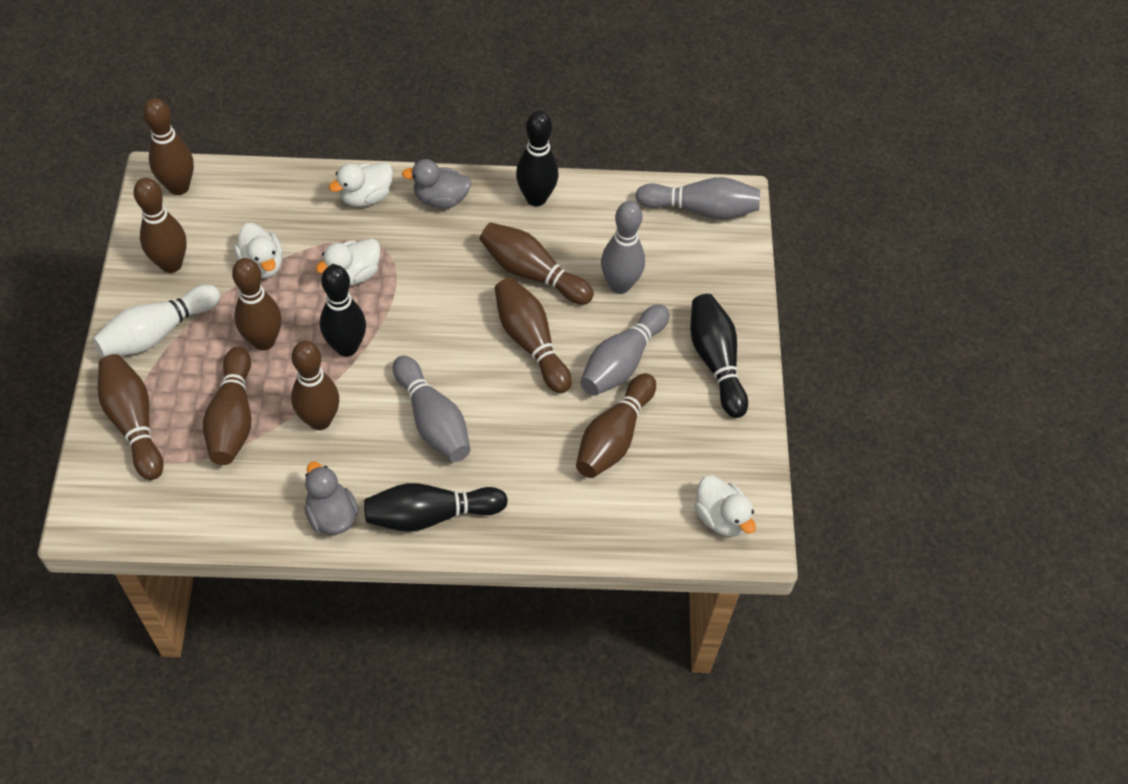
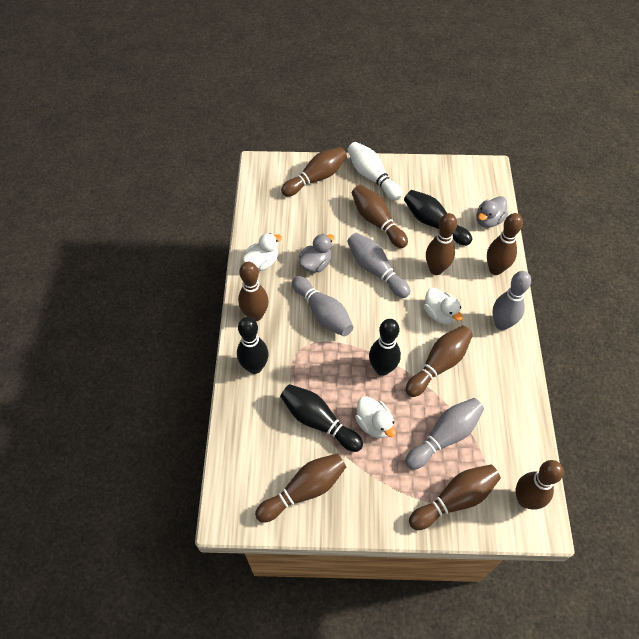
white duck: [234,223,283,278] [316,238,381,286] [329,163,393,207] [695,475,756,537] = 4 -> [242,233,282,271] [355,396,396,438] [424,288,463,325] = 3

